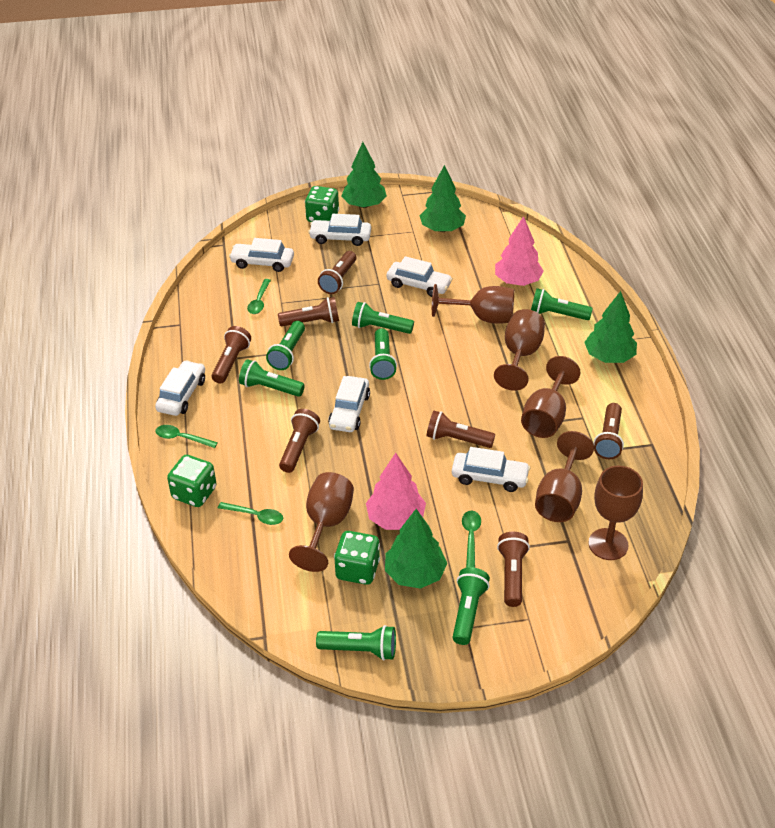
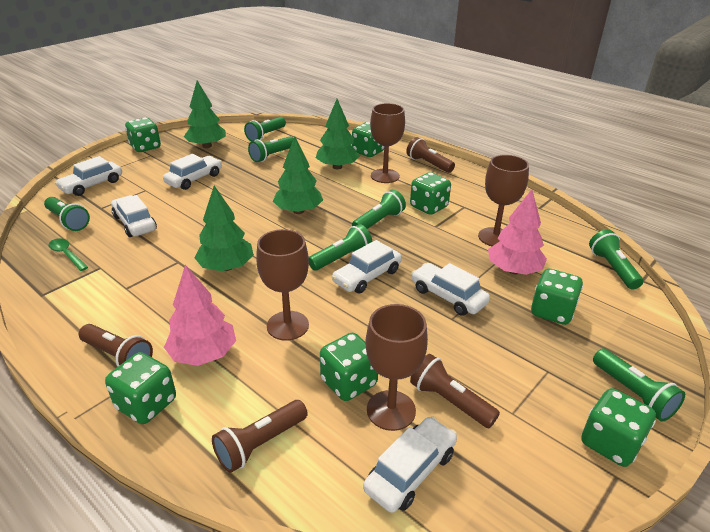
brown flashlight: [211,326,251,384] [278,297,339,326] [279,409,320,473] [318,251,356,294] [426,411,495,448] [497,532,530,607] [594,403,624,459] = 7 -> [79,324,153,366] [212,400,308,473] [406,137,455,173] [410,354,500,428] = 4
brown goblet: [289,472,354,572] [432,284,514,324] [494,309,545,391] [521,356,581,438] [535,431,594,522] [588,466,643,560] = 6 -> [256,229,309,341] [365,304,428,431] [370,103,405,183] [478,155,529,246] = 4
green dice: [167,455,217,507] [305,186,339,222] [334,531,380,585] = 3 -> [105,352,176,424] [125,118,161,152] [320,333,378,401] [352,122,384,157] [410,172,451,215] [531,269,583,325] [582,388,656,467] = 7
green spoon: [155,425,218,448] [218,502,283,525] [247,279,271,314] [462,511,481,568] = 4 -> [49,238,88,271] = 1

